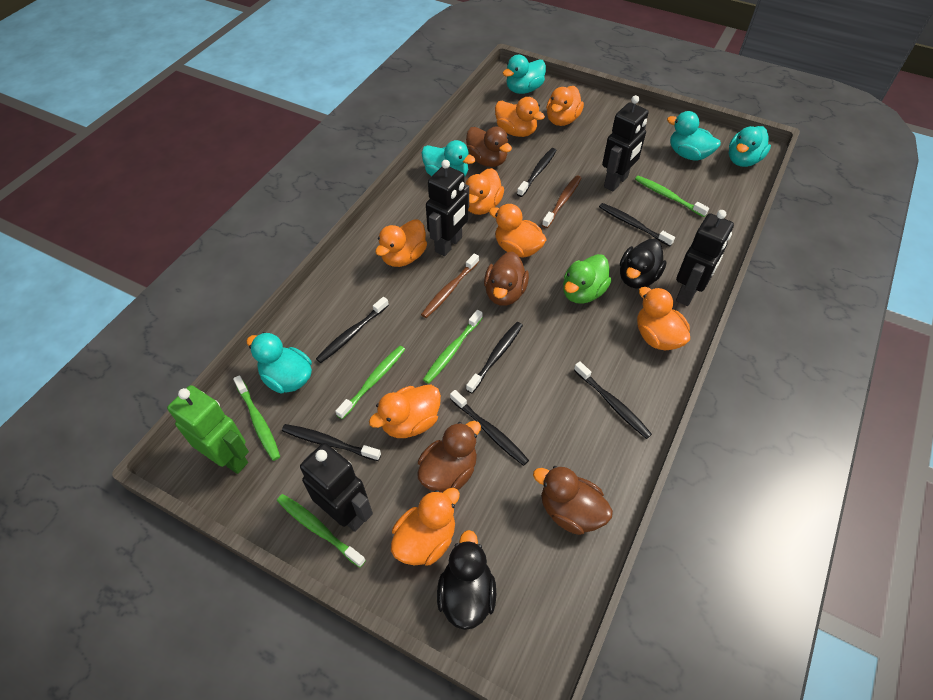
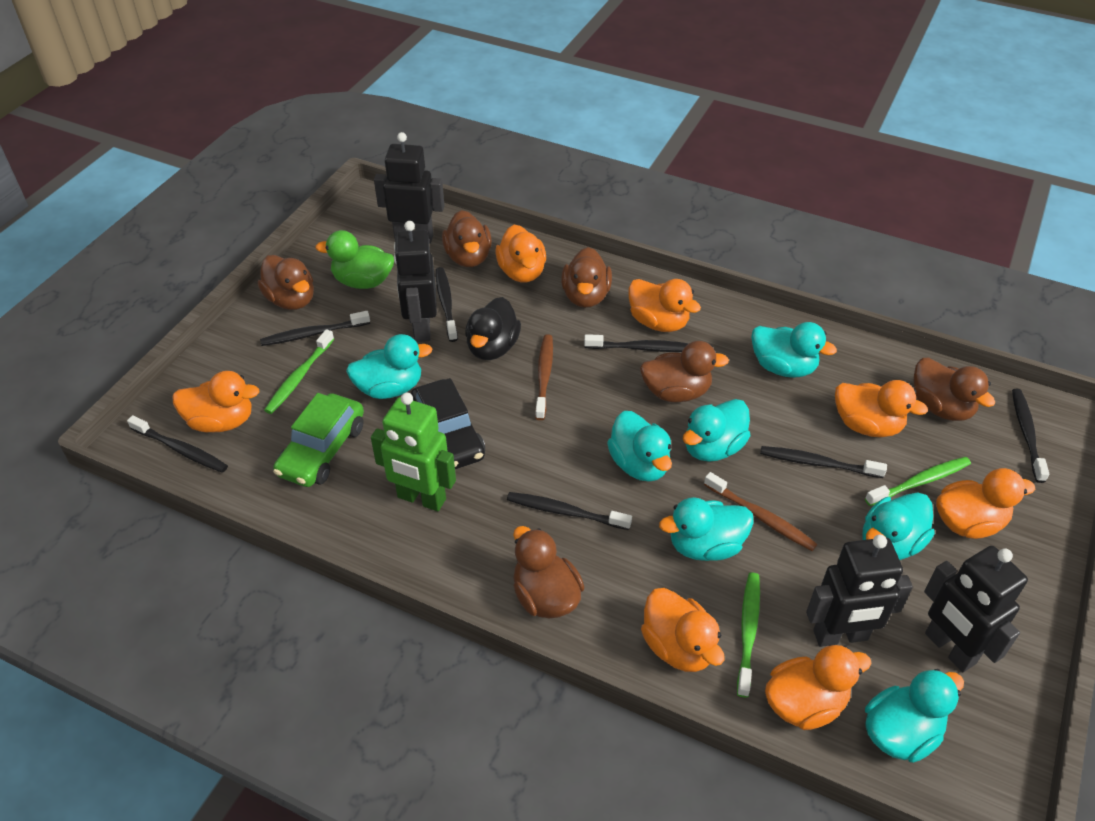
black car: none = 0 -> [411,378,485,469] = 1
black duck: [437,530,496,630] [620,239,666,289] = 2 -> [465,297,521,360] = 1
brown duck: [417,421,481,492] [466,126,512,167] [484,251,529,306] [533,466,613,535] = 4 -> [258,255,314,310] [442,210,492,267] [513,526,584,618] [561,247,612,308] [640,341,729,402] [914,358,995,421] = 6
green car: none = 0 -> [273,393,364,487] = 1
green toothbrush: [233,375,280,461] [277,494,366,568] [335,346,405,419] [423,310,482,384] [635,176,709,217] = 5 -> [264,329,334,414] [737,572,760,698] [865,457,971,506] = 3
orange duck: [369,385,441,438] [375,219,427,267] [391,488,460,566] [465,168,504,215] [489,204,547,258] [495,97,545,137] [546,86,584,126] [637,287,690,350] = 8 -> [172,371,260,432] [495,225,546,283] [628,279,701,332] [641,588,724,672] [765,645,872,730] [835,380,928,437] [936,468,1035,539] = 7
turquoise duck: [246,332,312,394] [422,140,476,176] [503,55,546,94] [667,111,721,161] [729,126,771,167] = 5 -> [346,334,432,399] [607,411,672,482] [659,497,754,561] [683,399,751,462] [751,322,837,378] [863,492,935,560] [865,669,964,763] = 7

